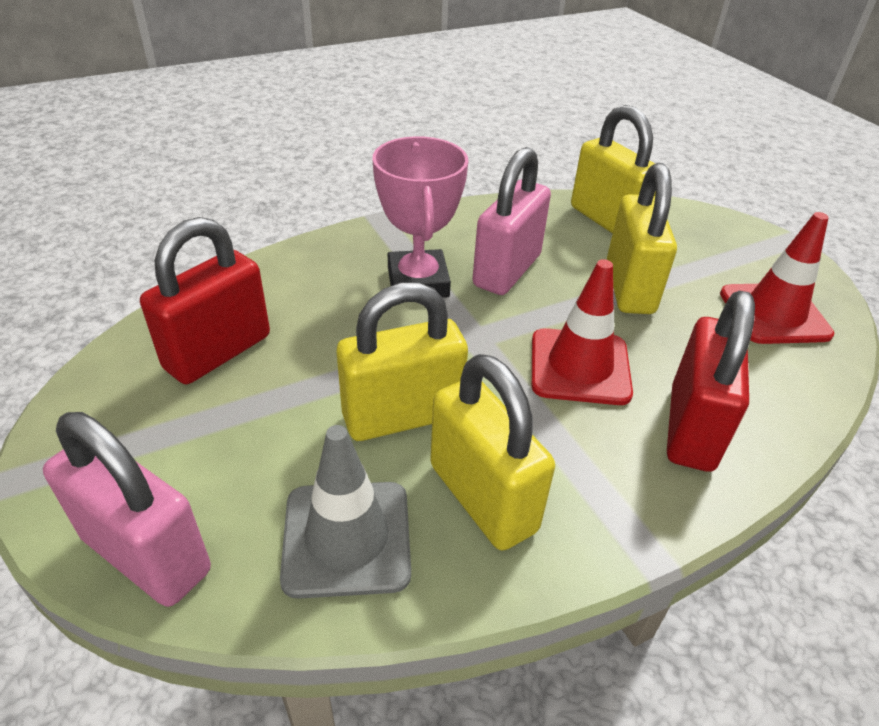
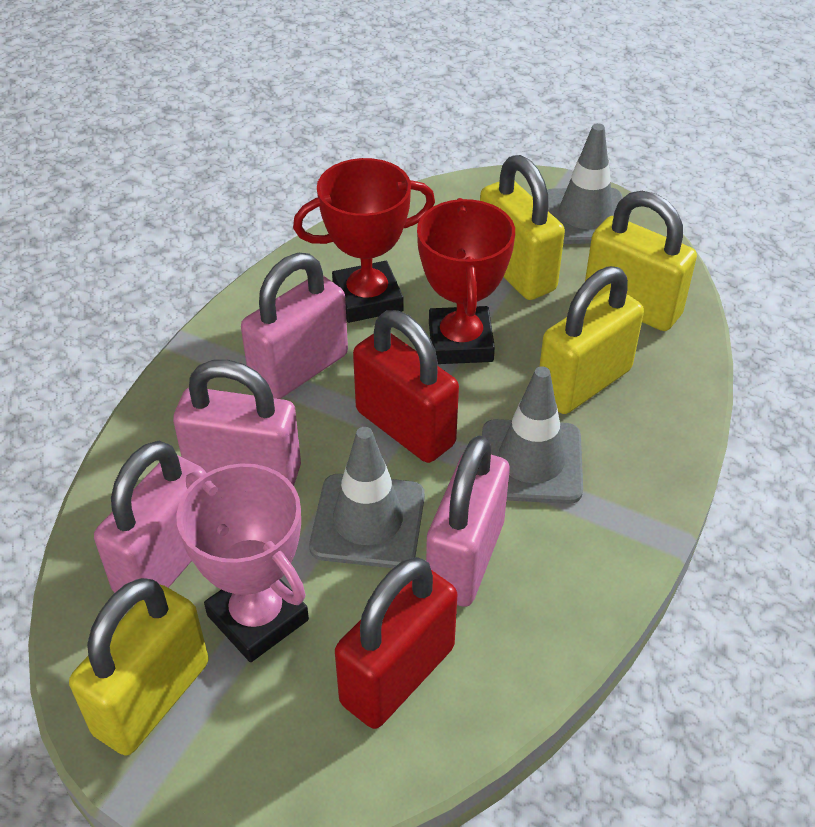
grey traffic cone: [280,425,411,599] = 1 -> [309,427,425,568] [482,366,583,504] [547,123,623,244] = 3
pink padlock: [43,412,211,607] [472,147,551,295] = 2 -> [94,441,206,593] [173,359,301,486] [241,253,348,399] [426,435,510,607] = 4
red traffic cone: [532,259,633,405] [720,212,834,344] = 2 -> none = 0
red trophy: none = 0 -> [293,158,435,323] [417,198,515,364] = 2

